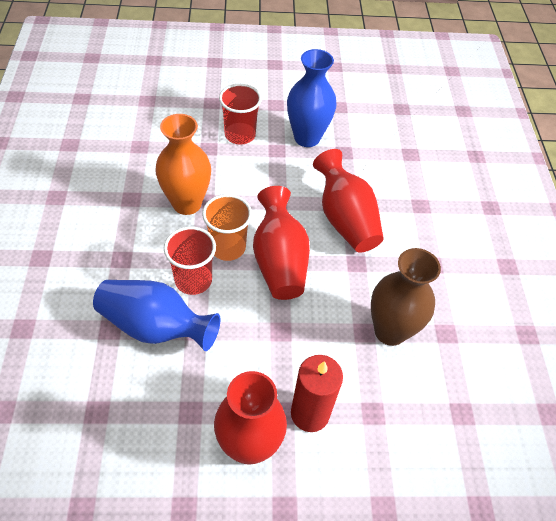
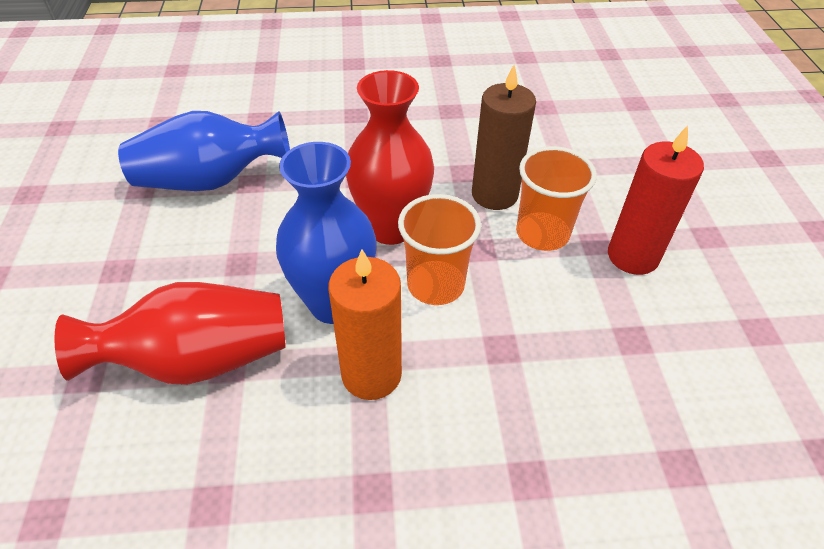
brown candle: none = 0 -> [472,64,536,210] = 1
brown vase: [371,248,441,346] = 1 -> none = 0
orange candle: none = 0 -> [328,250,402,400] = 1
orange cup: [202,194,252,261] = 1 -> [398,194,481,305] [516,146,597,251] = 2
orange vase: [155,114,211,215] = 1 -> none = 0
red cup: [164,226,216,295] [219,84,262,145] = 2 -> none = 0
red vase: [214,371,287,465] [253,186,310,300] [313,149,383,253] = 3 -> [54,282,286,385] [346,70,434,245] = 2

